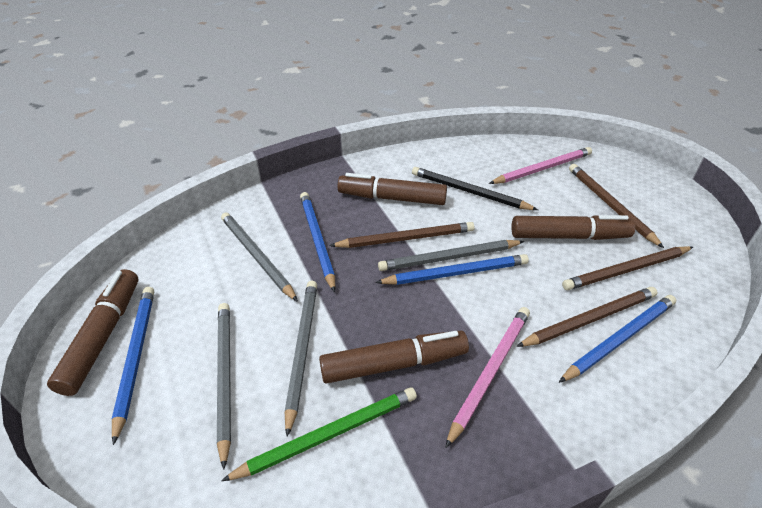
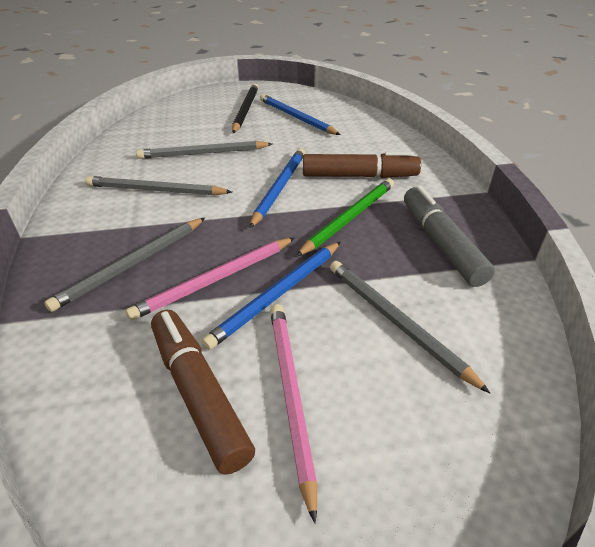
blue pencil: [112,287,154,445] [300,192,335,292] [375,254,529,285] [559,295,676,383] = 4 -> [201,242,340,350] [249,148,305,228] [260,94,340,135] = 3
brown marker: [47,269,139,396] [319,331,469,384] [337,173,447,205] [511,215,635,240] = 4 -> [151,310,255,475] [303,152,421,178] = 2
brown pencil: [329,222,475,248] [516,287,658,347] [562,246,693,290] [569,164,664,248] = 4 -> none = 0
grey marker: none = 0 -> [404,186,495,287] = 1

